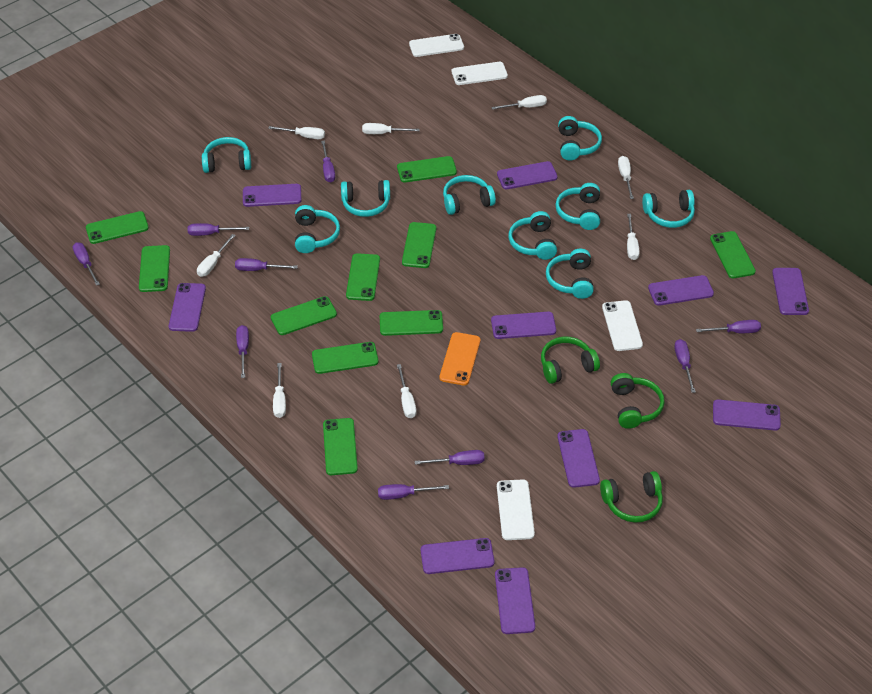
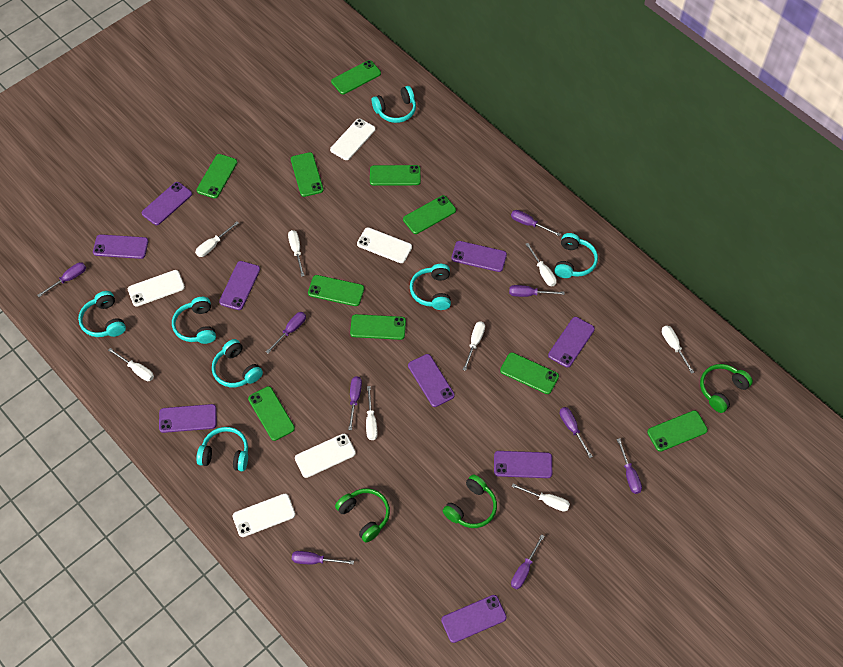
orange phone: [440,332,480,385] = 1 -> none = 0
purple phone: [169,283,206,332] [243,184,302,207] [421,538,495,574] [491,312,556,339] [495,567,535,634] [497,161,558,189] [557,429,600,488] [648,275,714,306] [713,399,781,431] [772,268,809,315] = 10 -> [93,234,148,259] [142,182,192,225] [159,404,217,433] [219,261,260,310] [408,354,455,407] [441,595,507,643] [451,241,507,272] [494,451,552,478] [548,317,595,368] = 9
turquoise headphones: [202,137,251,173] [295,205,340,253] [341,180,390,217] [443,175,496,215] [509,211,557,260] [546,248,594,299] [555,183,600,230] [558,116,602,161] [642,190,695,228] = 9 -> [78,291,126,337] [172,297,216,344] [196,427,248,471] [212,339,263,387] [372,86,416,123] [410,264,451,310] [554,233,598,278] = 7
white phone: [409,34,464,57] [452,62,508,85] [497,479,535,540] [602,300,643,351] = 4 -> [128,270,185,307] [233,494,295,537] [295,434,356,478] [330,119,375,160] [357,227,412,263] = 5

